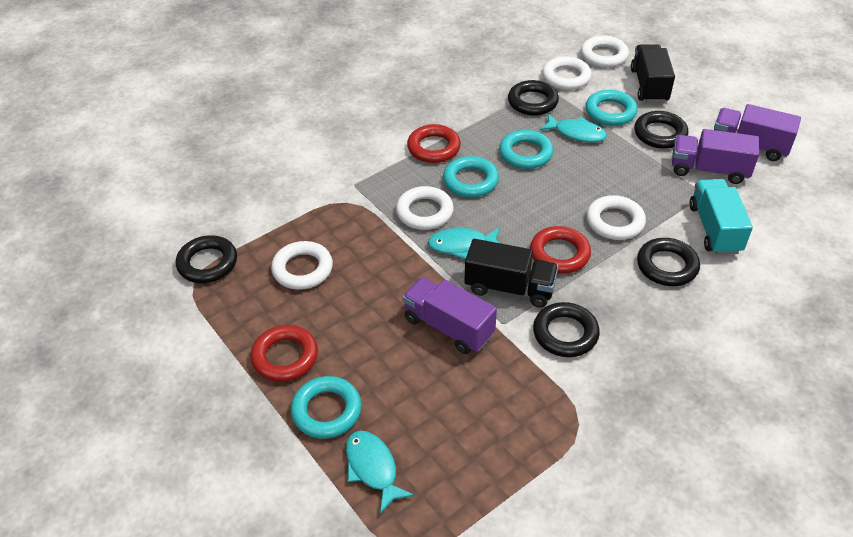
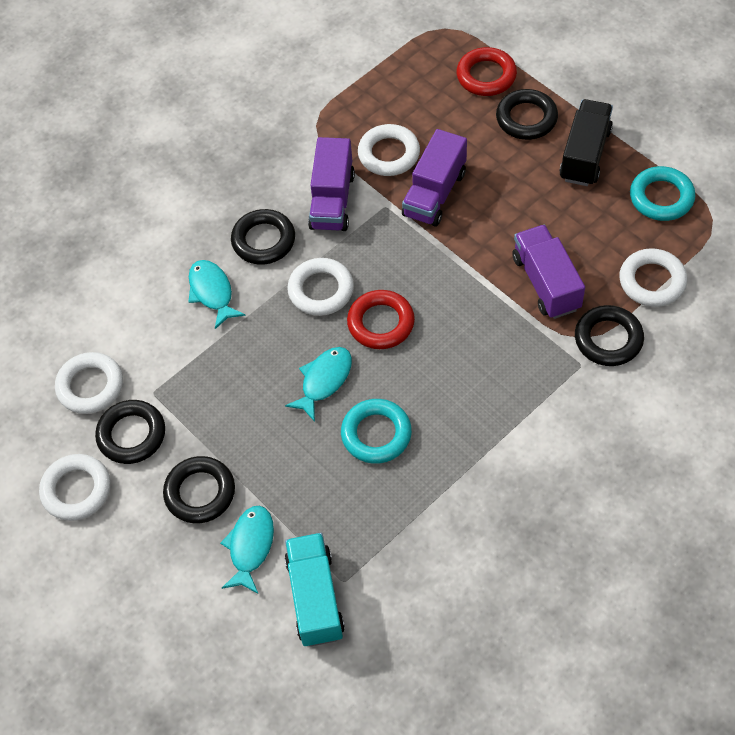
black truck: [464,239,558,308] [631,44,675,103] = 2 -> [559,99,613,186] = 1
red ring: [251,325,318,382] [407,124,461,163] [530,226,591,274] = 3 -> [347,290,415,349] [456,47,517,96] = 2
turquoise ring: [291,376,362,439] [443,156,499,197] [499,130,553,169] [585,90,638,126] = 4 -> [341,399,412,464] [630,166,695,221] = 2

